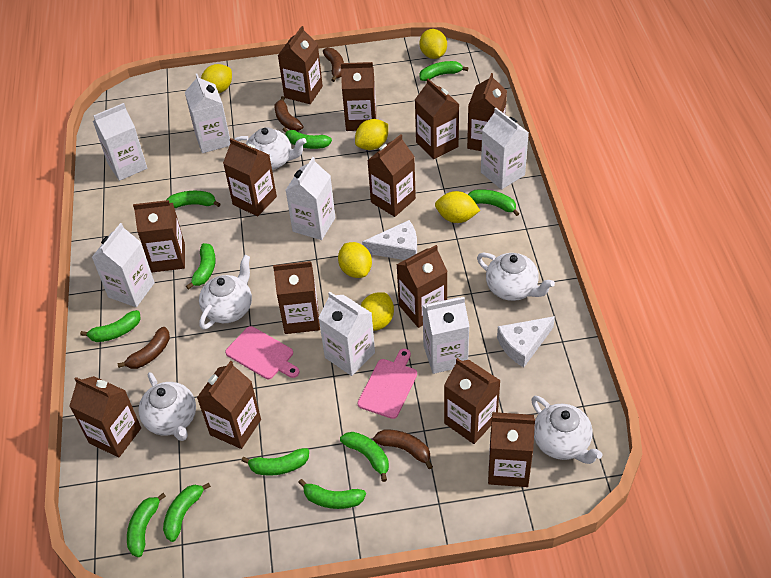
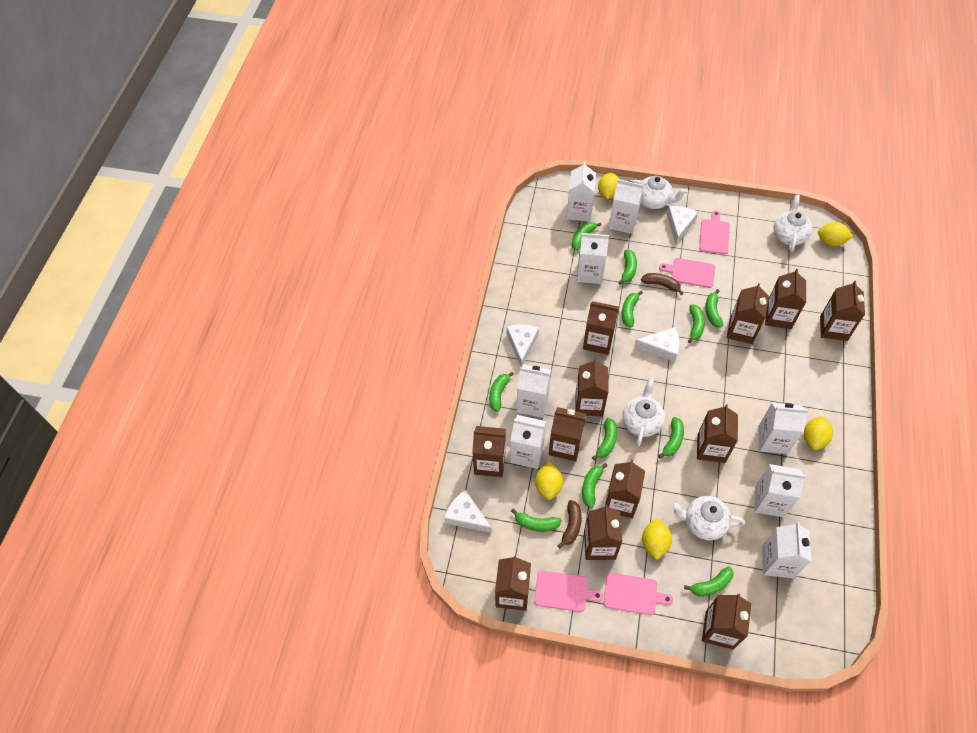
brown banana: [117,327,170,369] [274,96,303,131] [323,48,344,82] [373,430,433,469] = 4 -> [557,500,582,548] [641,273,684,295] = 2
brown carton: [69,376,141,457] [133,200,185,272] [197,361,261,449] [223,138,277,216] [273,261,320,334] [278,26,323,104] [341,62,376,131] [367,134,416,217] [397,245,448,328] [415,78,459,159] [444,358,501,444] [467,73,507,151] [488,412,535,487] = 13 -> [472,426,506,477] [495,555,531,611] [549,407,586,461] [575,358,608,416] [583,301,619,355] [584,505,623,560] [605,460,645,519] [697,404,738,463] [702,594,752,650] [727,283,769,344] [765,269,806,329] [820,281,865,341] = 12
pink cutting board: [225,326,299,379] [358,349,417,419] = 2 -> [534,571,603,612] [604,573,673,615] [659,258,716,288] [699,211,730,254] = 4
white carton: [92,223,155,307] [93,103,147,181] [185,74,230,153] [286,157,335,240] [319,292,375,376] [422,297,470,374] [481,108,529,190] = 7 -> [510,415,546,469] [516,364,551,418] [566,162,596,222] [577,233,609,284] [609,179,644,234] [754,464,806,517] [758,403,808,454] [762,522,811,578] = 8
white cheese: [362,220,417,260] [497,316,555,367] = 2 -> [444,490,492,533] [507,324,539,367] [634,327,679,362] [667,206,698,244] = 4
white teapot: [138,372,196,441] [199,255,252,330] [234,128,307,170] [477,253,555,301] [531,396,603,464] = 5 -> [622,378,665,446] [632,176,688,209] [671,496,745,540] [773,195,812,252] = 4
yellow lemon: [201,64,232,93] [338,242,372,278] [355,119,388,150] [360,292,394,331] [420,29,447,59] [435,191,480,223] = 6 -> [535,462,563,500] [598,173,619,199] [642,519,672,560] [804,416,833,450] [818,222,853,246] = 5

